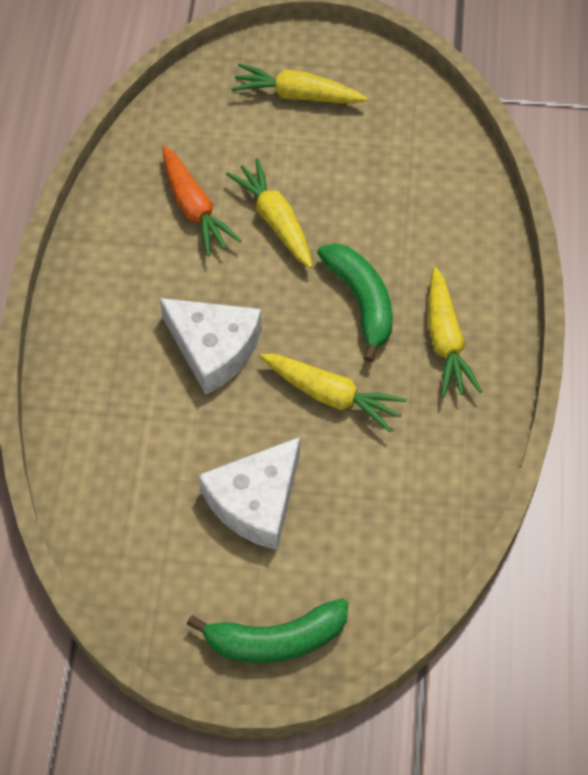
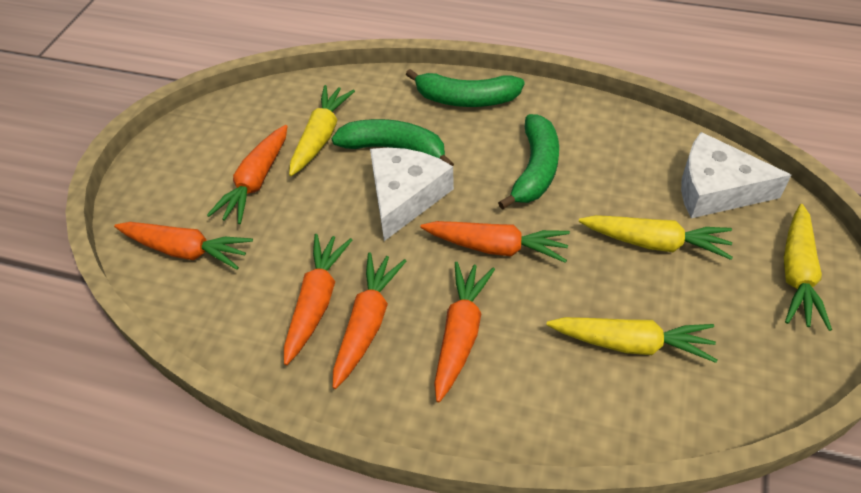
green banana: [187,598,348,663] [317,243,392,363] = 2 -> [331,119,454,166] [406,69,525,107] [498,114,559,210] = 3
orange carrot: [163,146,242,256] = 1 -> [114,222,253,270] [207,125,288,224] [284,234,352,365] [333,252,406,389] [420,221,570,263] [434,262,495,403] = 6

